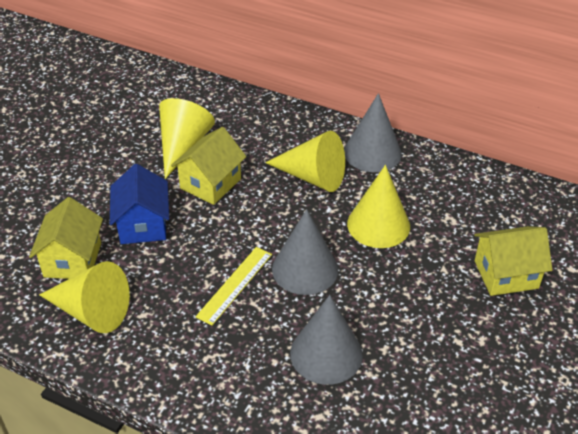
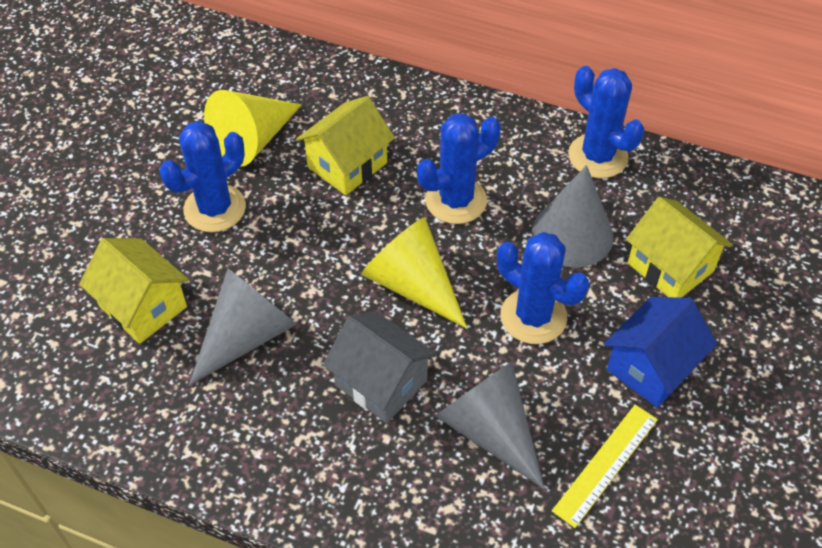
blue cactus: none = 0 -> [160,121,246,232] [417,113,501,224] [497,232,589,344] [568,66,644,178] = 4
grey house: none = 0 -> [323,312,437,423] = 1
yellow cone: [39,261,130,333] [159,98,215,179] [265,131,345,192] [347,165,410,248] = 4 -> [204,90,302,167] [361,217,467,328] = 2

